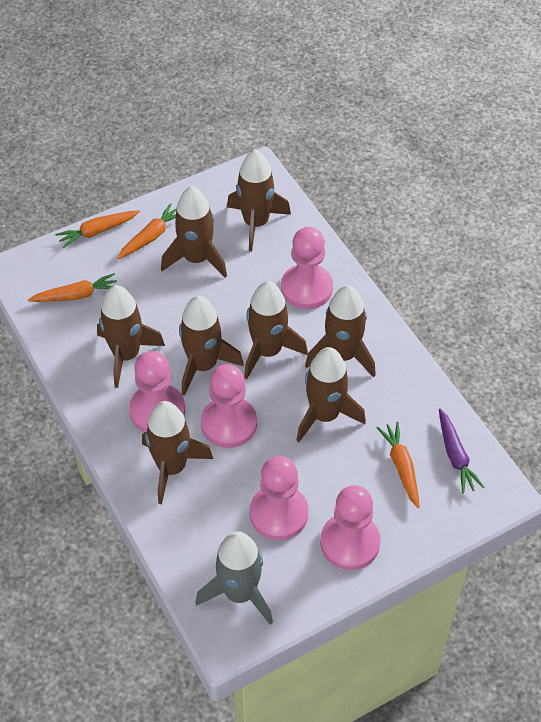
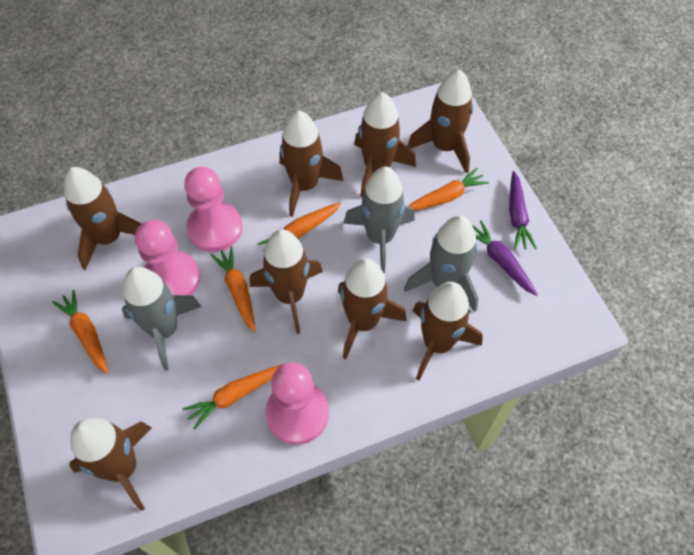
grey rocket: [196,531,273,625] = 1 -> [122,267,202,371] [344,167,415,273] [404,215,479,312] = 3
orange carrot: [28,273,117,302] [55,210,140,249] [117,203,177,259] [377,422,420,508] = 4 -> [52,290,108,374] [183,364,283,430] [211,247,256,332] [257,202,341,252] [408,168,489,211] = 5
pink pawn: [129,351,185,432] [201,364,257,448] [250,456,308,540] [281,227,333,309] [320,485,380,570] = 5 -> [135,220,200,296] [184,167,243,252] [265,362,329,445] = 3
purple carrot: [439,409,485,494] = 1 -> [473,221,538,296] [509,171,537,250] = 2

